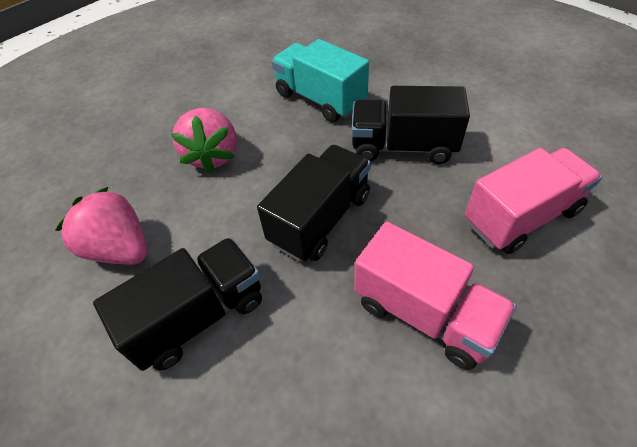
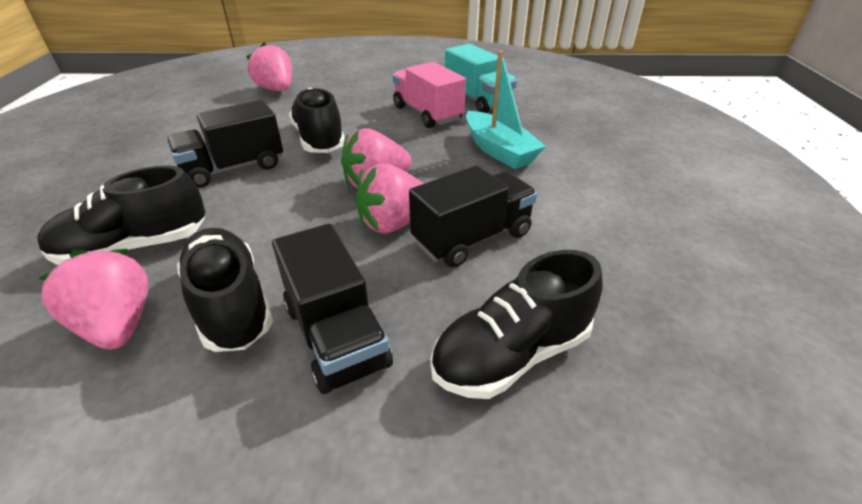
black shoe: none = 0 -> [37,166,205,265] [177,228,273,352] [289,88,345,153] [430,250,603,399] = 4
pink strawberry: [55,187,148,265] [171,108,237,173] = 2 -> [38,249,148,349] [246,42,292,91] [341,128,412,188] [355,164,424,234] = 4
pink truck: [354,222,516,370] [465,148,602,254] = 2 -> [392,62,466,128] = 1
turquoise boat: none = 0 -> [466,51,546,169] = 1

